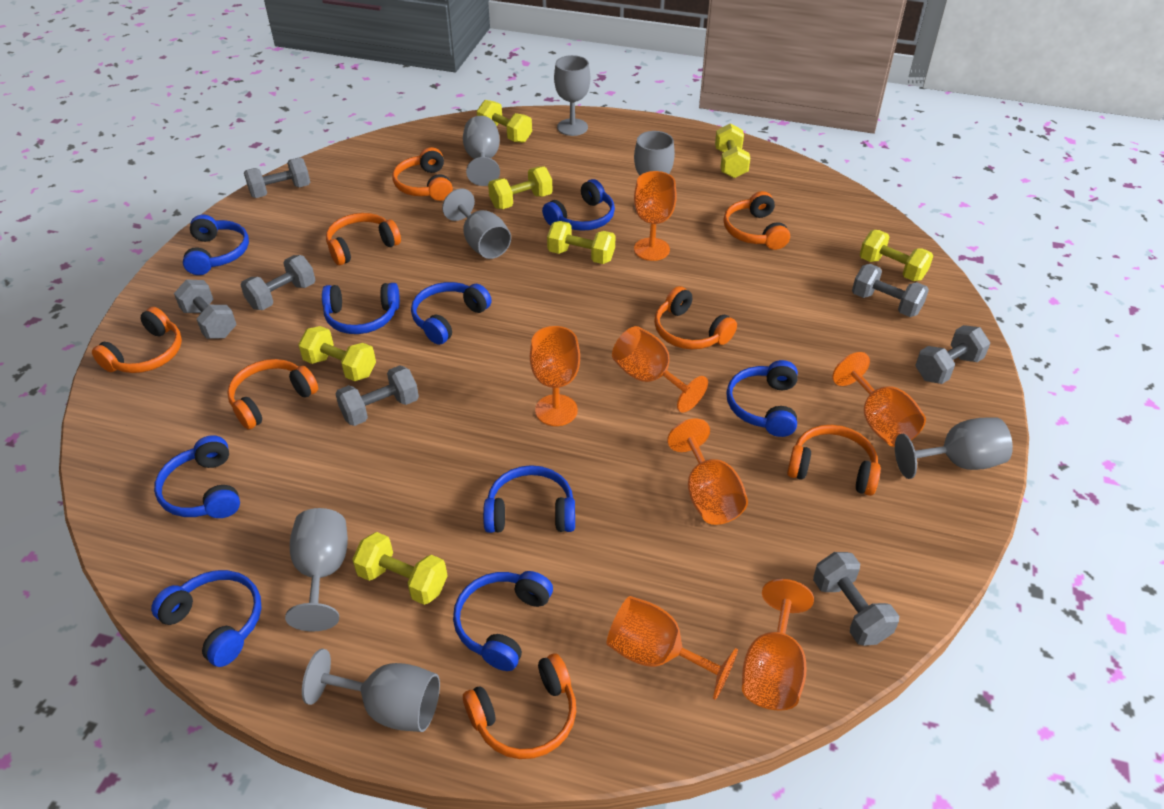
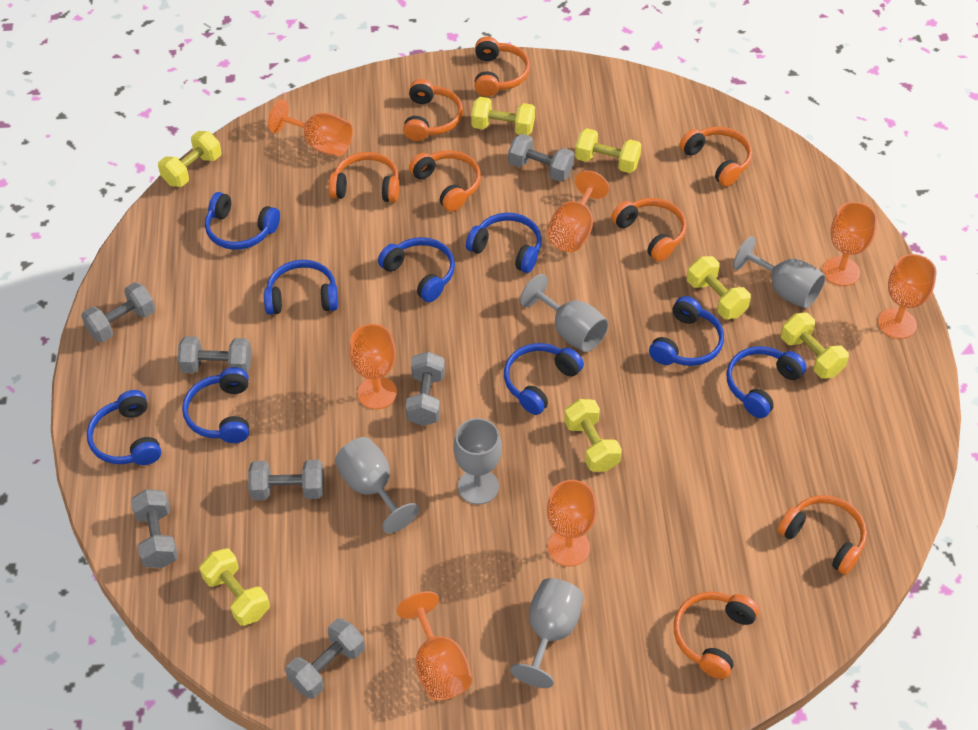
grey goblet: [285,508,348,631] [302,649,440,732] [442,188,511,259] [463,116,500,186] [554,55,590,136] [634,131,675,211] [895,417,1013,479] = 7 -> [335,437,419,533] [454,418,502,505] [510,578,584,688] [520,274,609,352] [733,236,826,309] = 5

